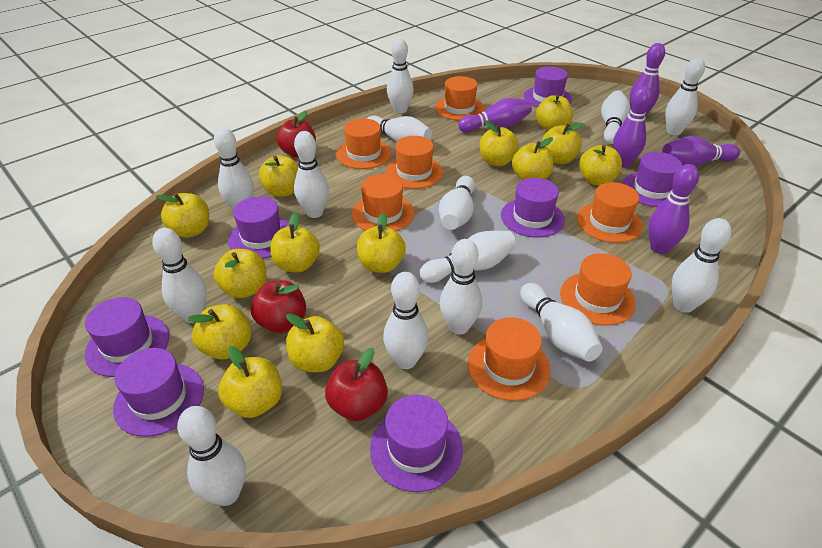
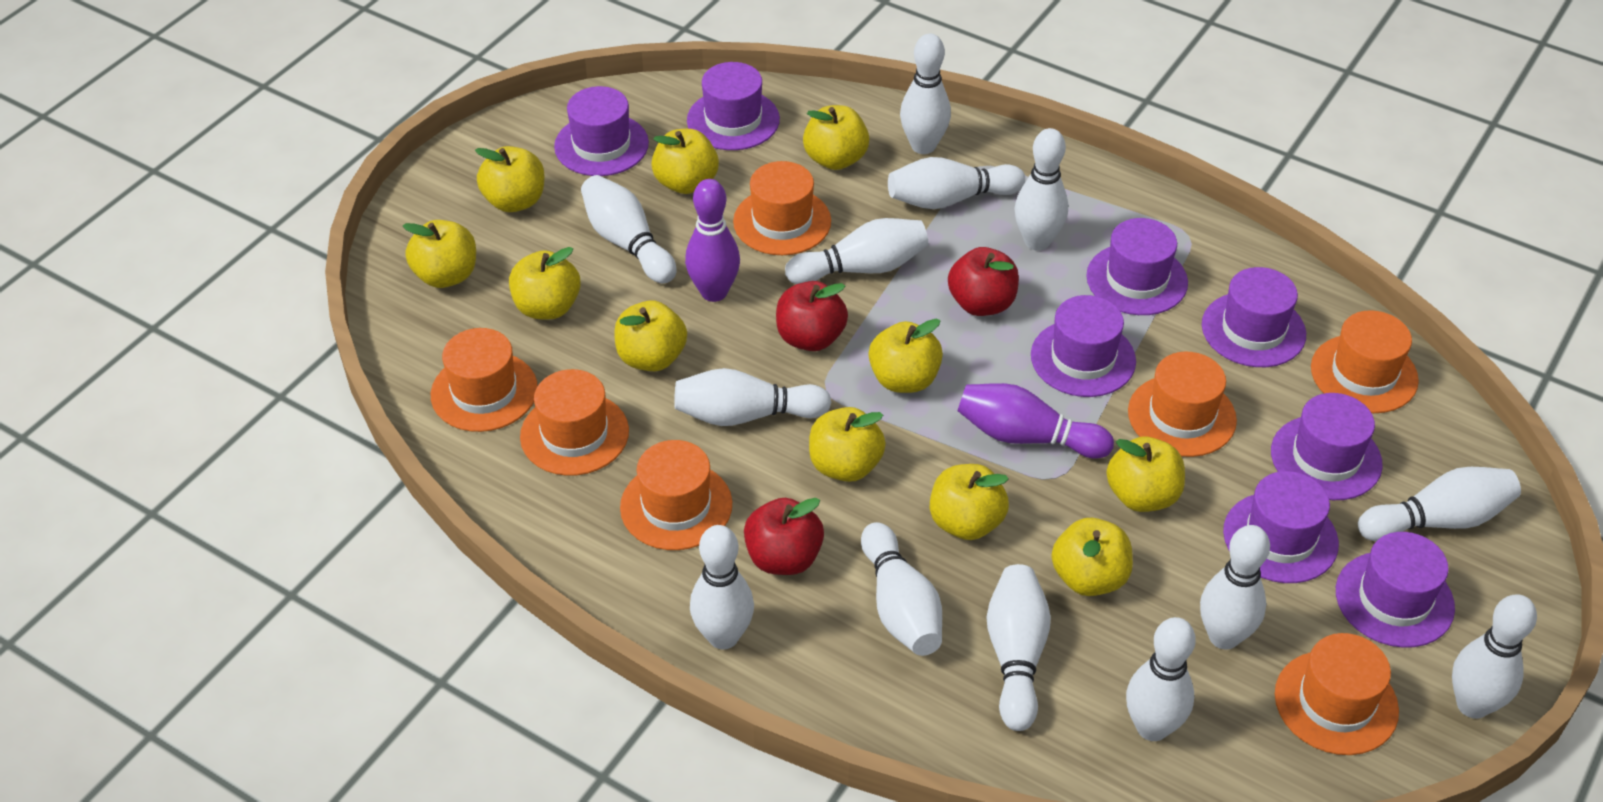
purple bowling pin: [458,98,532,132] [613,86,652,168] [630,43,665,116] [648,164,699,254] [662,136,740,166] = 5 -> [685,179,740,302] [958,383,1114,459] = 2
purple hat: [85,297,169,377] [113,348,204,437] [228,196,289,259] [370,395,463,492] [501,178,565,238] [523,66,572,107] [622,152,682,207] = 7 -> [554,86,649,176] [687,62,780,150] [1031,295,1136,397] [1086,218,1188,315] [1202,267,1306,367] [1223,471,1339,583] [1271,393,1383,500] [1336,532,1455,648] = 8
white bowling pin: [152,228,207,323] [177,406,246,506] [214,128,254,211] [294,131,329,218] [367,116,432,142] [383,272,428,369] [387,38,414,114] [420,231,516,283] [439,176,475,230] [440,239,482,335] [520,283,603,362] [601,90,630,144] [665,58,705,136] [672,218,731,313] = 14 -> [581,175,676,284] [674,368,831,426] [690,525,754,649] [785,218,929,284] [861,522,942,656] [888,157,1025,209] [900,34,951,154] [986,564,1051,731] [1014,128,1068,251] [1126,617,1196,741] [1200,525,1270,649] [1358,467,1521,541] [1452,594,1537,719] = 13
yellow apple: [156,193,209,238] [187,304,252,359] [213,249,266,298] [218,346,282,418] [259,155,299,197] [270,212,320,272] [286,313,344,372] [357,213,406,273] [479,120,519,166] [512,137,553,180] [536,94,573,131] [542,123,584,164] [579,145,622,186] = 13 -> [403,220,476,288] [475,146,544,212] [509,247,581,319] [614,300,687,371] [651,129,719,194] [803,105,869,170] [809,407,886,482] [869,319,943,393] [930,464,1009,540] [1051,518,1133,596] [1106,437,1185,512] = 11

